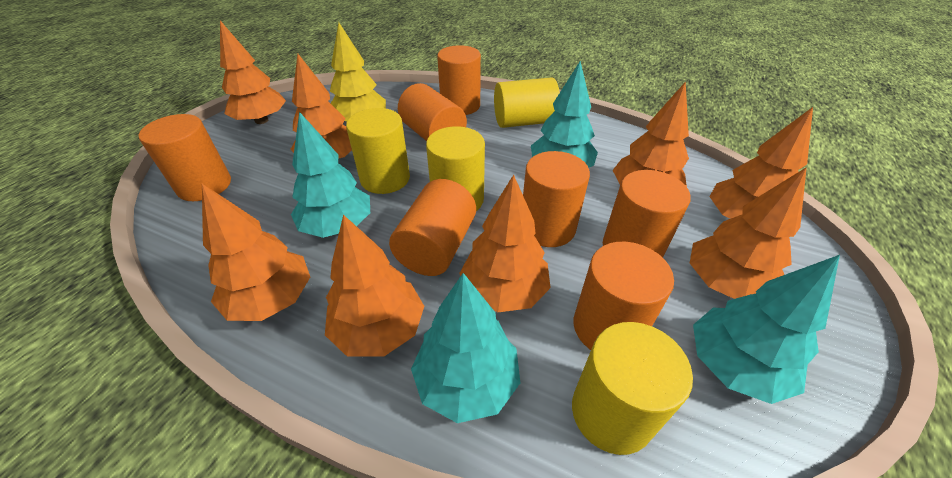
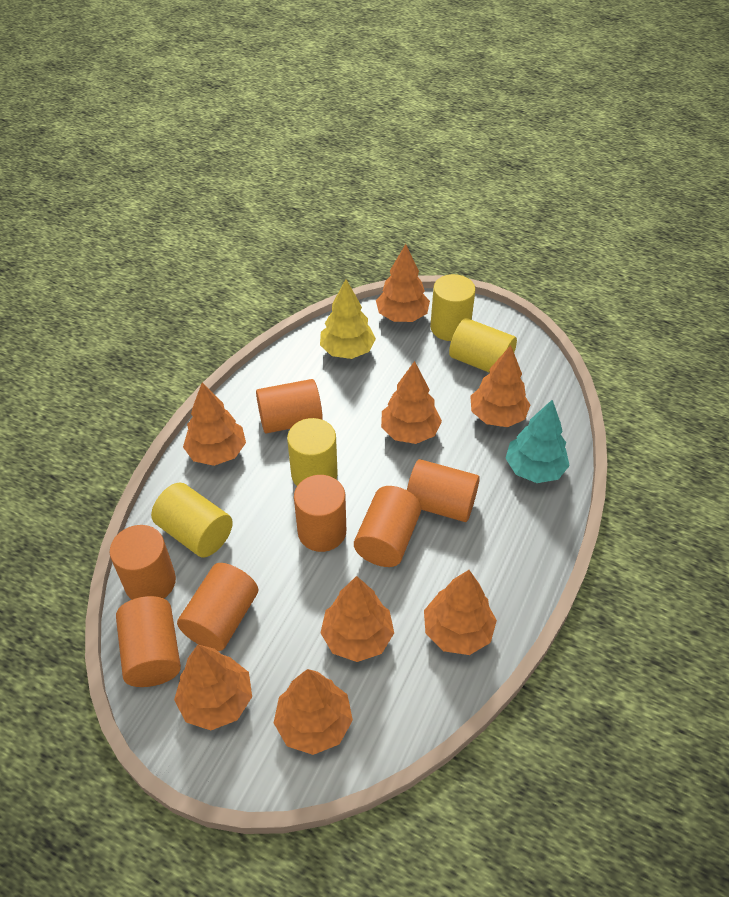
turquoise tree: [291,112,370,238] [411,273,520,423] [531,61,598,168] [693,255,840,404] = 4 -> [505,400,570,483] = 1

